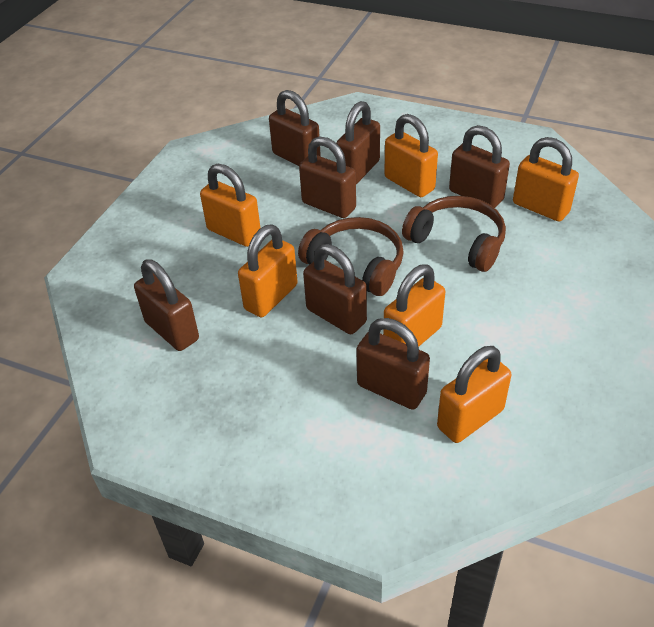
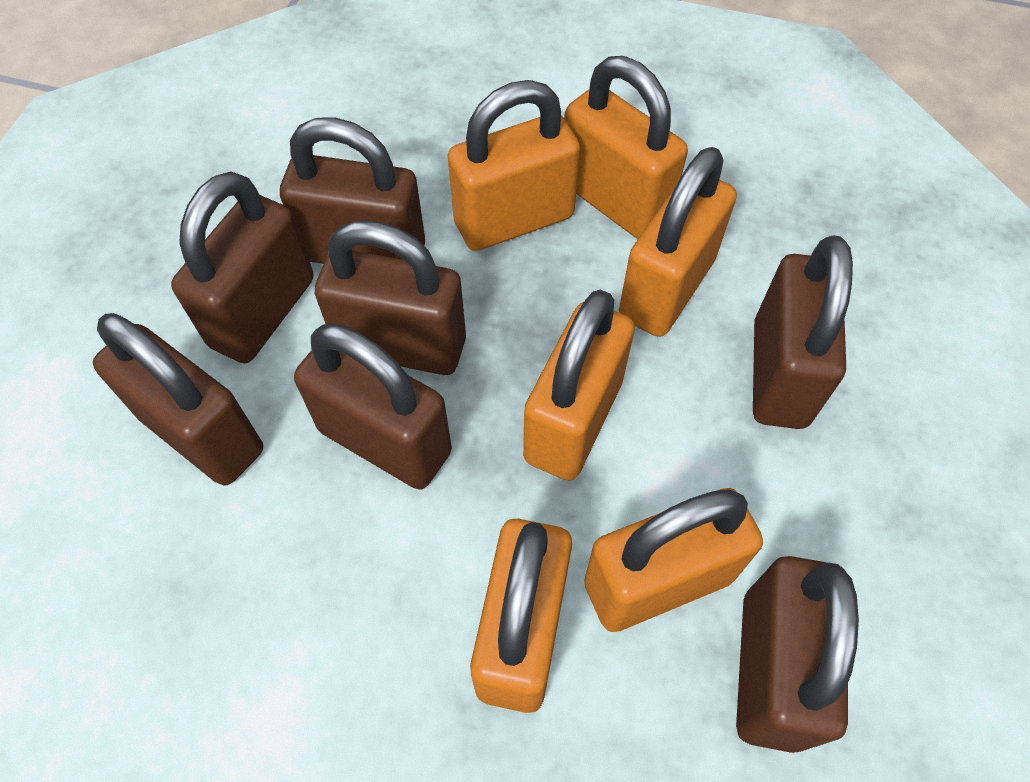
brown headphones: [298,217,404,296] [402,196,506,272] = 2 -> none = 0

